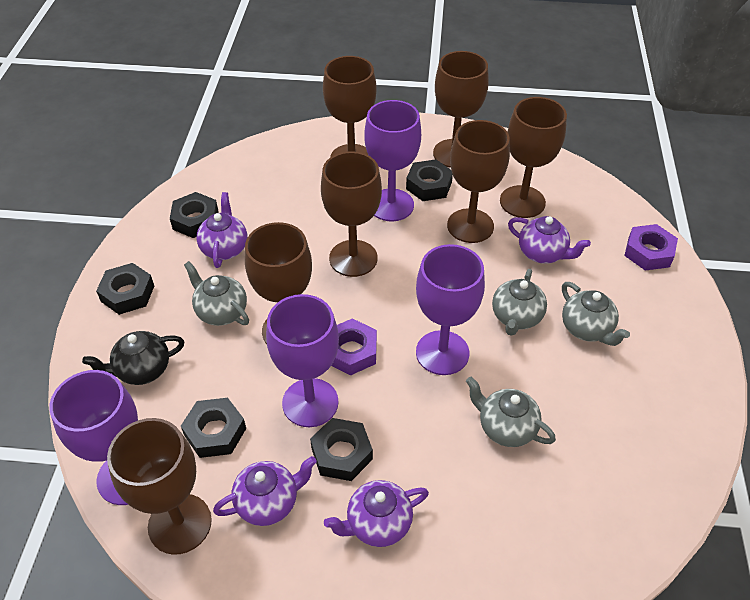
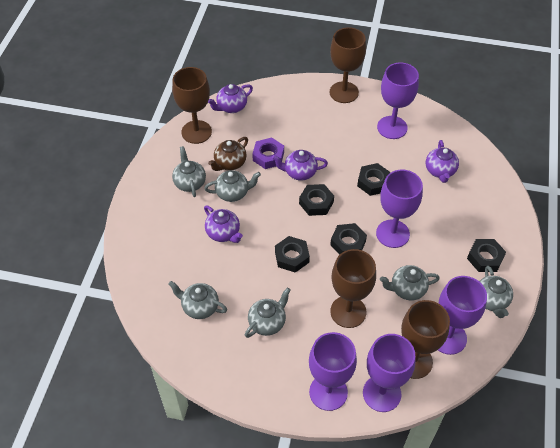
black teapot: [82,331,184,385] = 1 -> none = 0
brown goblet: [107,418,212,555] [245,222,312,344] [321,151,382,277] [323,56,377,157] [433,51,488,168] [447,120,510,243] [500,97,567,218] = 7 -> [172,67,212,144] [330,27,366,103] [330,249,376,328] [401,300,450,379] = 4
brown teapot: none = 0 -> [208,137,248,171] = 1
grey teapot: [184,261,249,326] [466,377,556,447] [492,269,547,336] [562,282,630,346] = 4 -> [168,281,227,319] [172,146,206,197] [204,170,261,202] [245,288,290,338] [380,265,440,300] [479,266,513,318] = 6
purple goblet: [49,370,138,505] [266,294,339,427] [364,100,421,221] [416,244,485,375] = 4 -> [309,332,357,411] [363,334,415,412] [376,170,423,248] [377,63,419,139] [438,276,487,355] = 5
purple nut: [331,318,377,376] [624,224,678,271] = 2 -> [252,137,284,169] = 1

